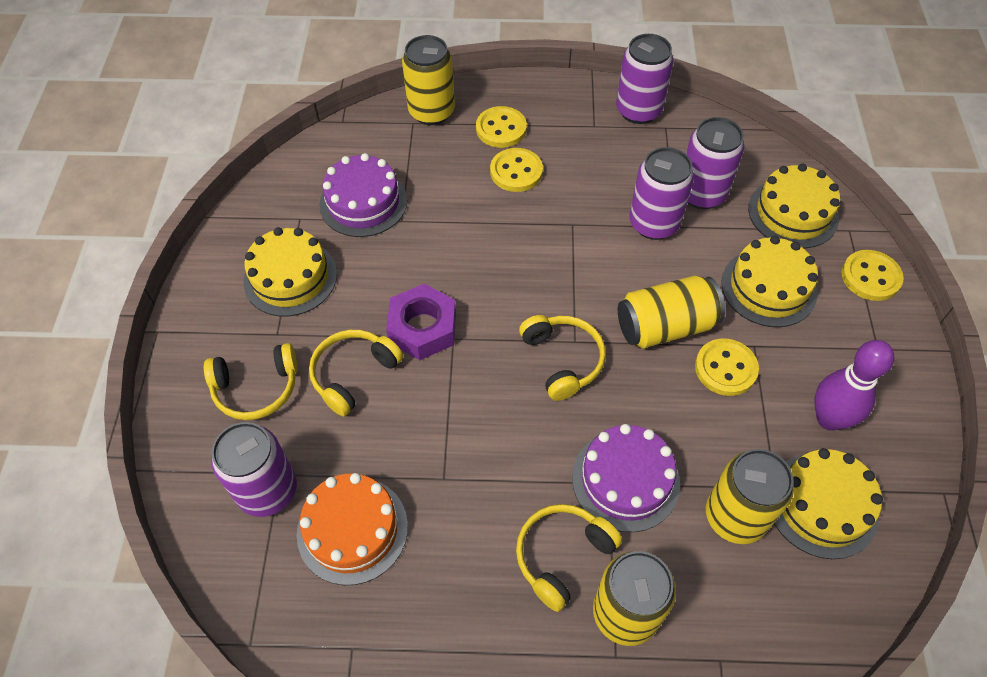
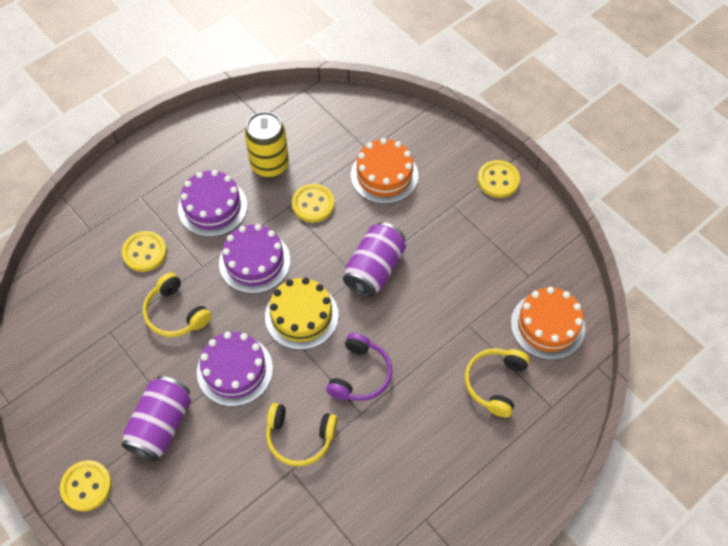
orange cake: [297,473,408,585] = 1 -> [351,138,418,204] [511,287,585,360] = 2
purple bowling pin: [814,340,894,431] = 1 -> none = 0
purple cake: [319,153,407,237] [572,424,680,532] = 2 -> [178,170,247,237] [197,332,273,406] [219,224,290,294] = 3
purple can: [211,422,297,517] [616,34,674,124] [630,147,694,240] [686,117,744,209] = 4 -> [121,376,191,462] [343,222,406,297] = 2
purple headphones: none = 0 -> [326,333,392,401] = 1
purple nut: [386,284,456,360] = 1 -> none = 0
yellow cake: [244,227,337,316] [721,236,818,327] [748,164,840,248] [774,448,883,559] = 4 -> [265,277,339,350] = 1
yellow can: [402,35,455,125] [593,551,676,646] [618,276,725,348] [706,449,794,544] = 4 -> [244,112,289,177] = 1
yellow headphones: [204,343,298,420] [309,330,403,416] [516,504,622,612] [519,315,606,401] = 4 -> [143,272,211,337] [266,403,338,466] [465,349,530,417] = 3

